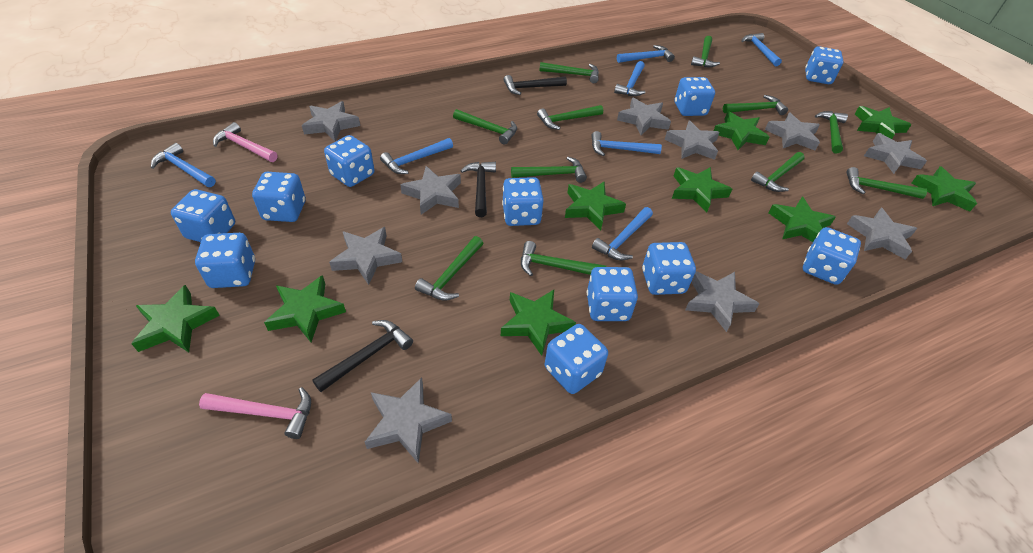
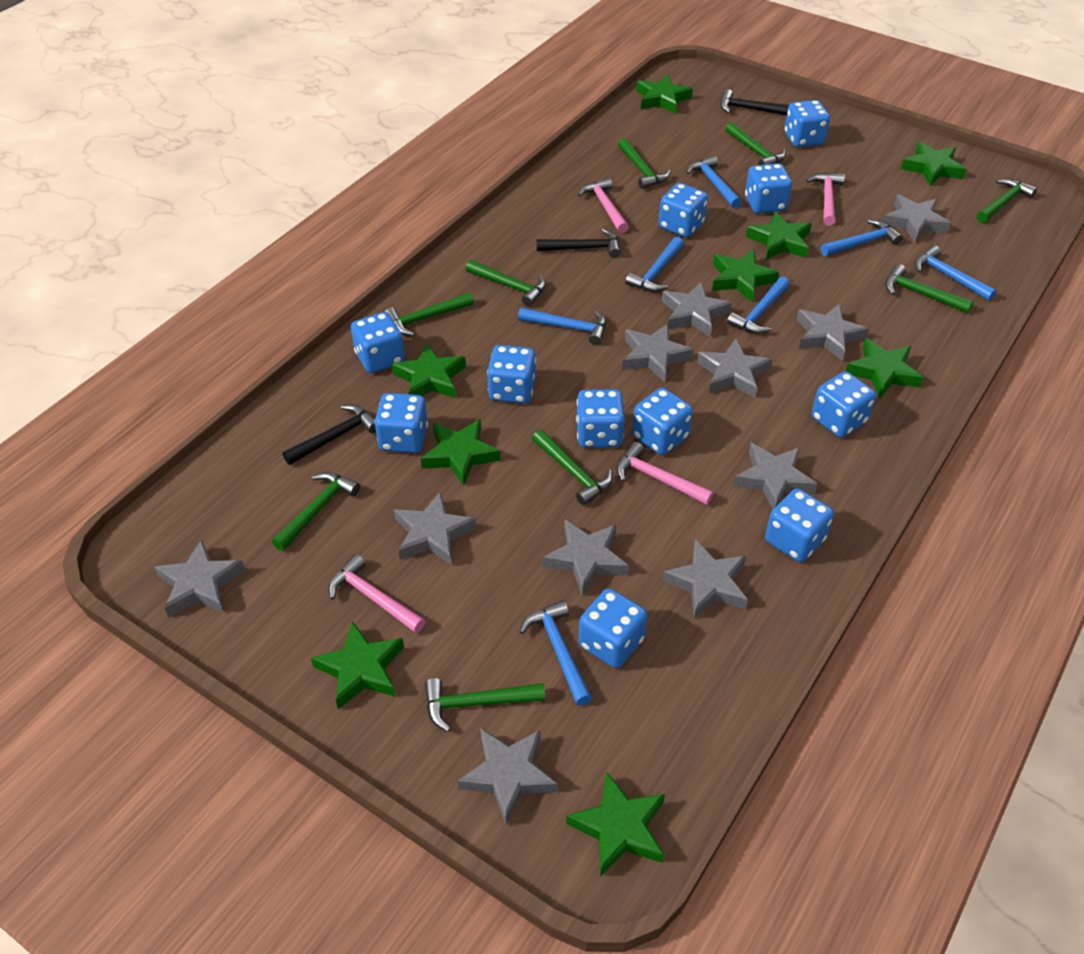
green hammer: [415,236,483,301] [453,109,517,145] [511,157,587,183] [521,241,606,276] [537,105,603,130] [539,62,599,83] [691,36,720,67] [723,95,788,115] [751,152,805,192] [815,111,848,154] [846,167,927,199] = 11 -> [272,472,360,551] [385,293,474,336] [425,678,545,732] [466,260,546,307] [532,430,613,506] [618,138,671,189] [725,122,786,165] [885,264,973,313] [977,178,1037,223] = 9
grey star: [302,101,360,141] [329,227,402,285] [365,377,452,463] [400,166,461,215] [617,98,671,135] [664,120,720,160] [685,271,759,332] [765,112,820,151] [847,208,917,259] [864,133,927,174] = 10 -> [154,539,245,617] [394,491,476,566] [457,728,558,825] [543,520,629,596] [622,324,694,383] [662,282,732,337] [662,539,748,619] [697,339,772,398] [733,443,817,509] [796,304,869,361] [883,195,951,242] = 11
pink hammer: [199,387,311,439] [213,122,278,162] = 2 -> [328,554,425,633] [578,178,629,233] [616,442,714,505] [806,172,845,226] = 4

